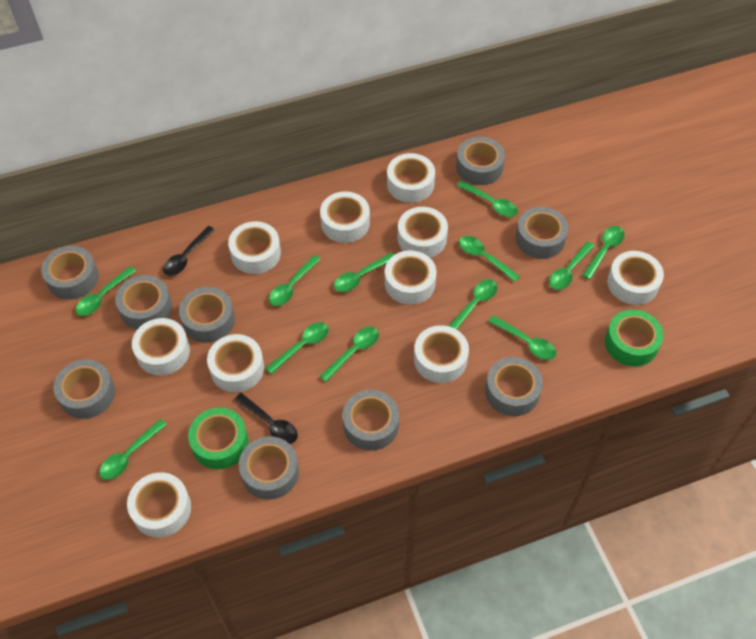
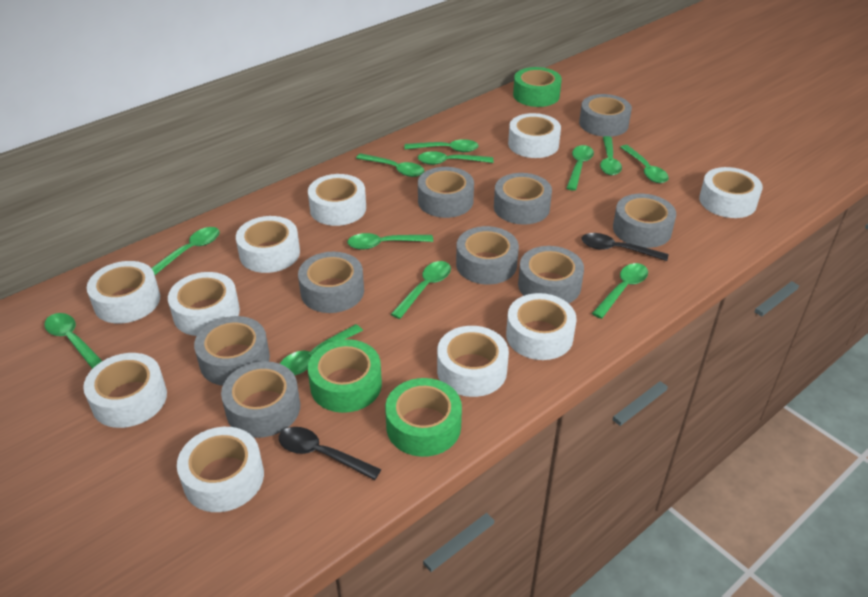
green tape: [188,407,248,469] [605,310,664,366] = 2 -> [308,339,382,413] [385,378,462,457] [513,67,562,107] = 3

